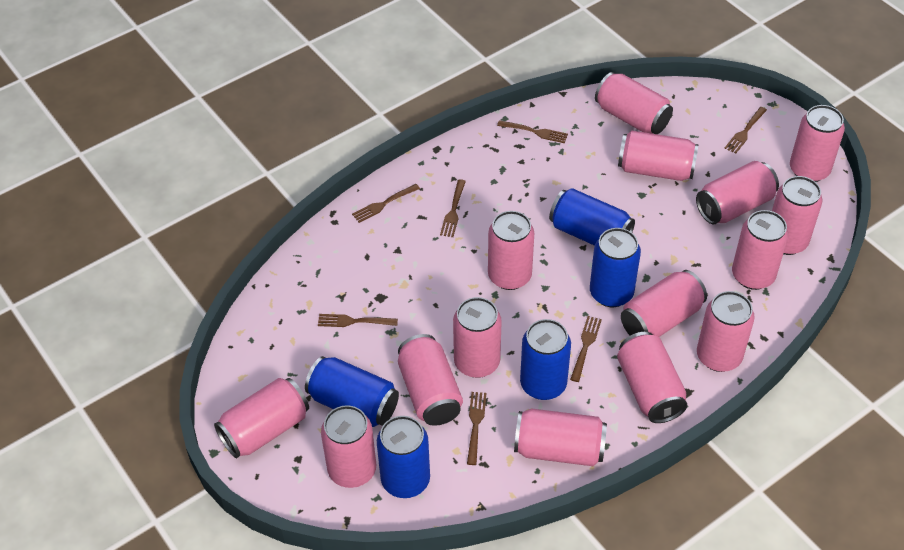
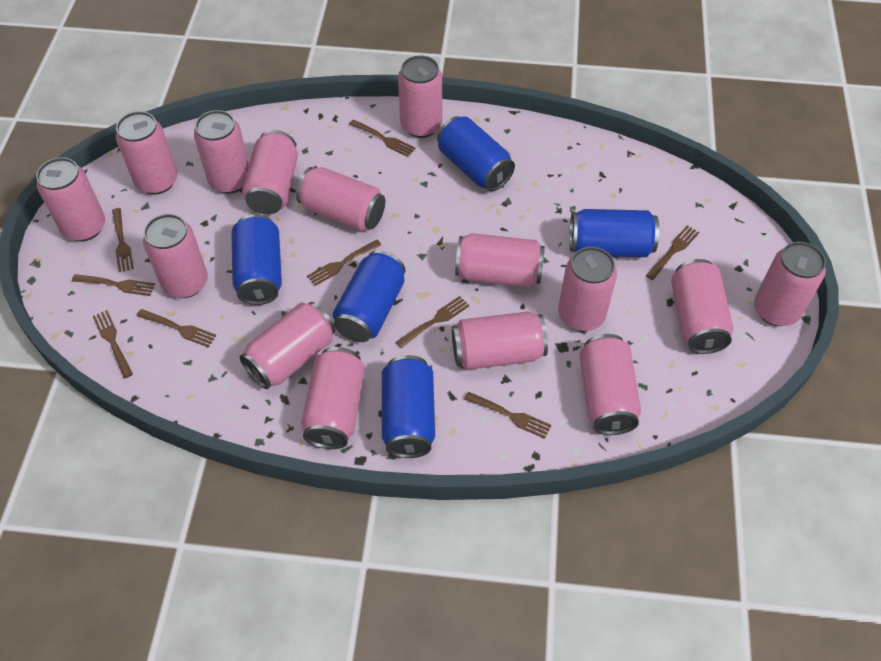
brown fork: [318,314,398,327] [352,184,420,223] [440,179,466,237] [467,392,486,465] [497,120,568,143] [570,316,602,382] [725,107,767,154] = 7 -> [72,274,155,296] [92,310,133,378] [112,208,134,272] [137,309,216,348] [307,240,381,286] [349,120,416,157] [396,296,470,348] [464,392,551,439] [646,225,699,280] = 9

